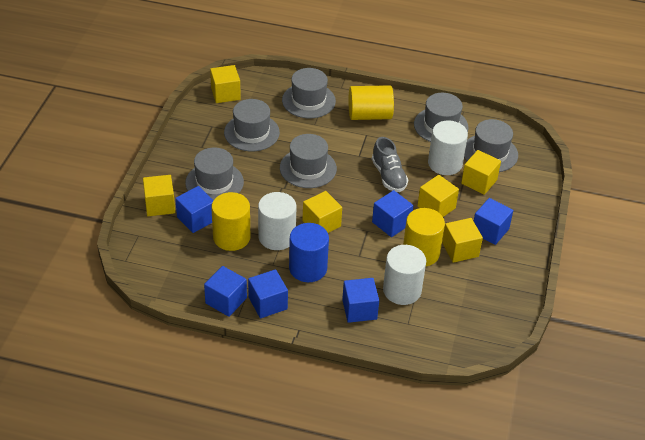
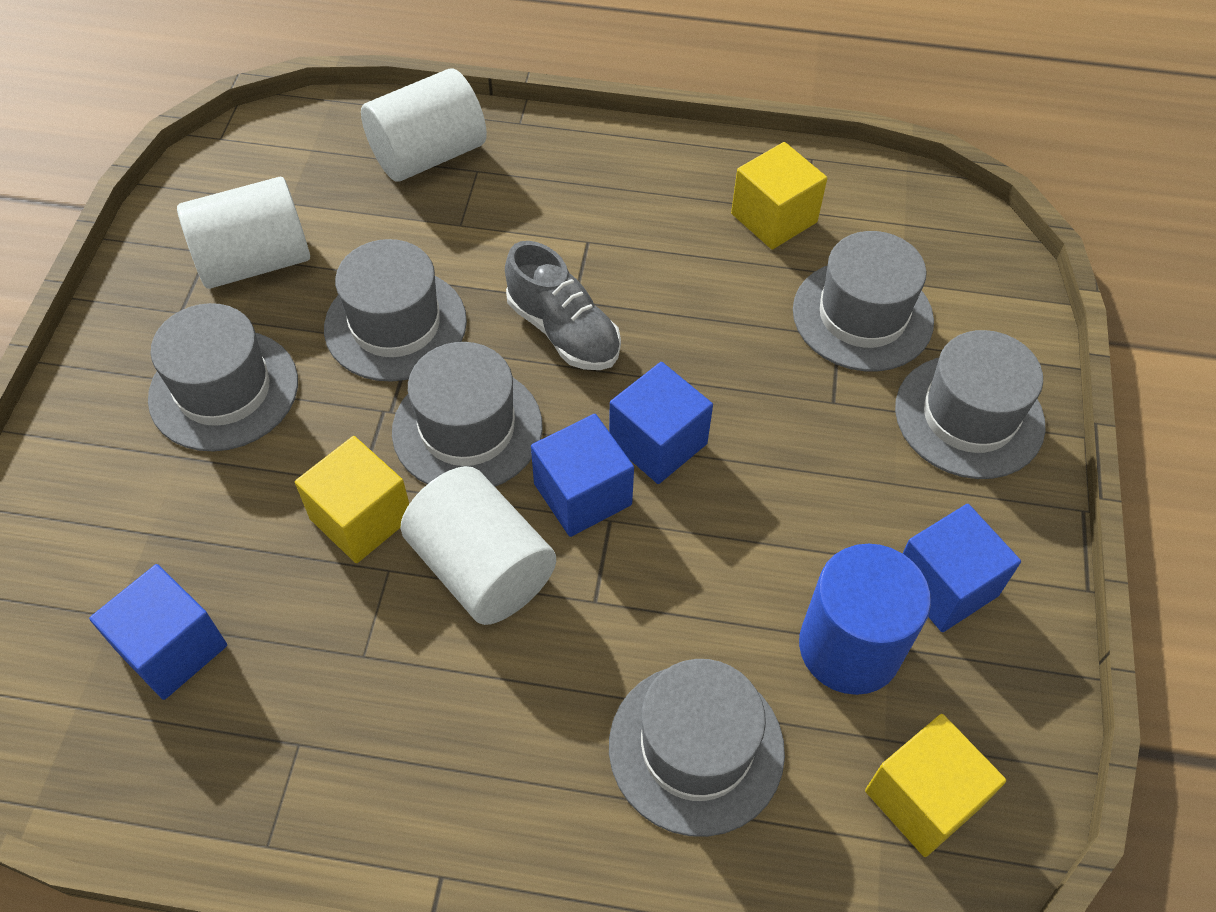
blue cube: [175,186,214,233] [204,266,247,317] [248,269,288,318] [342,278,379,323] [372,190,414,237] [474,198,513,245] = 6 -> [89,564,227,700] [531,414,634,537] [609,362,713,484] [902,504,1021,632] = 4
yellow cube: [143,175,175,216] [210,65,241,103] [302,191,342,233] [418,175,459,217] [442,218,483,263] [461,150,501,195] = 6 -> [295,436,409,563] [731,142,827,250] [865,714,1006,857] = 3
yellow cylinder: [211,192,250,251] [349,85,394,120] [403,208,445,266] = 3 -> none = 0

